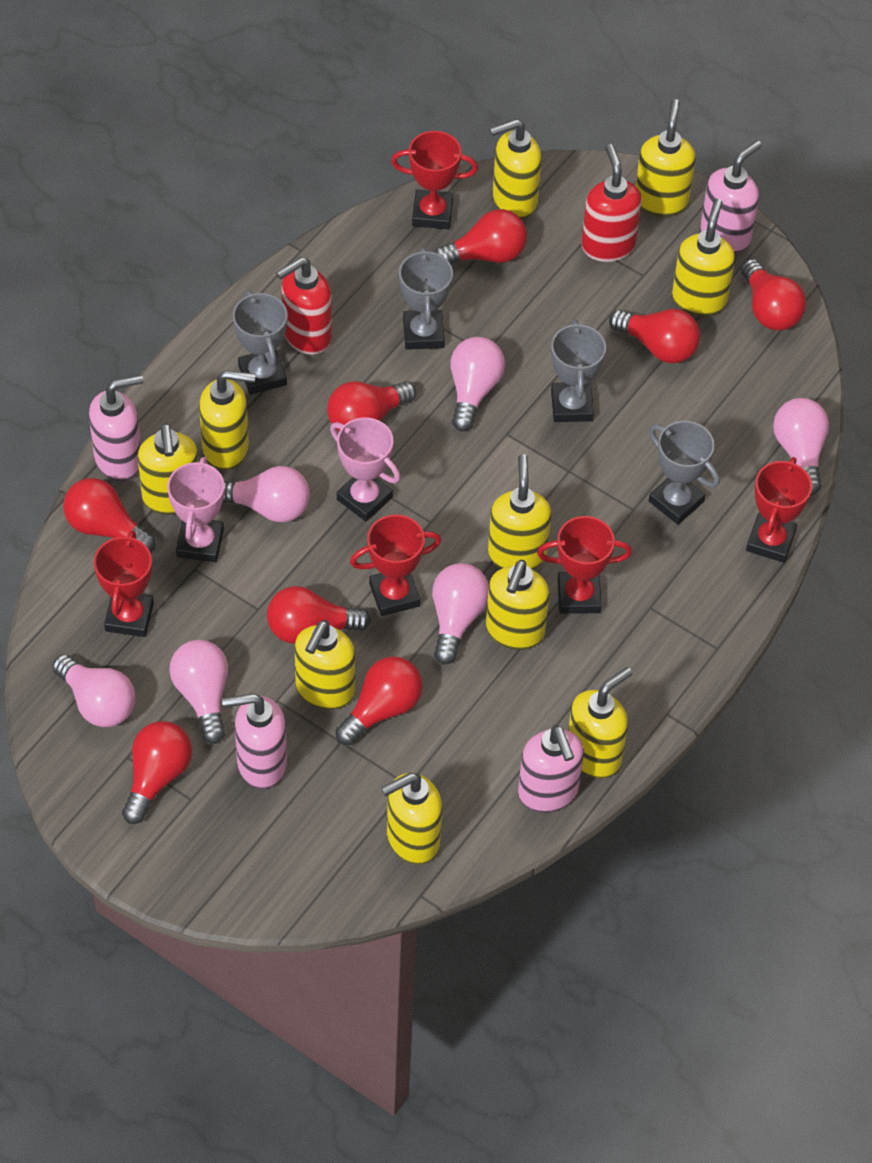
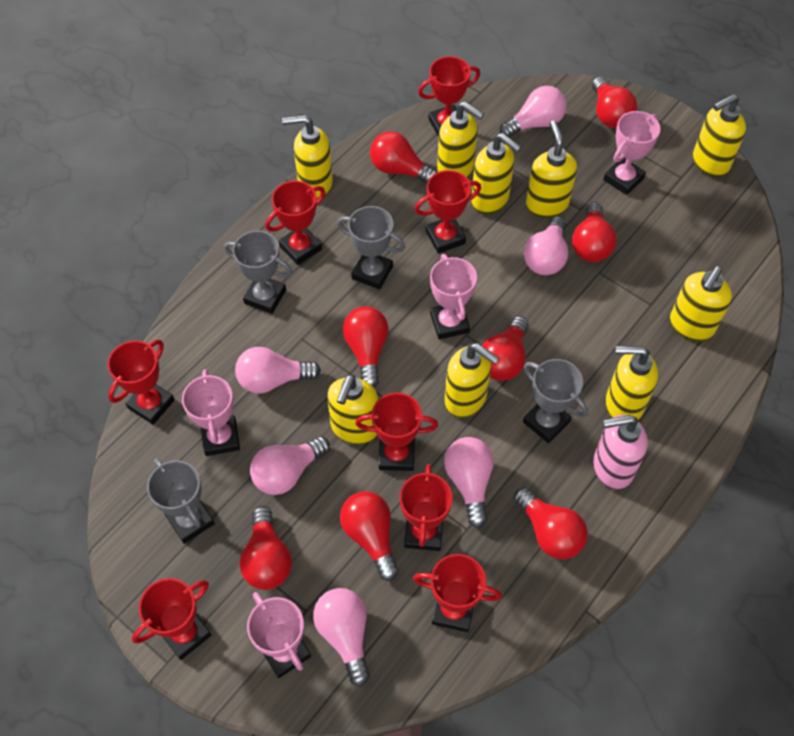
pink soap dispenser: [89,375,144,481] [222,693,287,789] [518,725,584,813] [700,140,762,254] = 4 -> [593,415,648,490] = 1
pink trophy: [167,457,224,562] [330,417,400,522] = 2 -> [182,369,240,456] [247,592,311,678] [430,254,477,340] [603,111,660,195] = 4
red soap dispenser: [276,257,332,355] [581,144,642,262] = 2 -> none = 0
red trophy: [94,530,154,637] [350,515,441,616] [391,131,478,229] [537,516,632,614] [746,457,812,563] = 5 -> [107,340,175,425] [132,578,211,660] [265,181,325,265] [355,392,438,471] [400,464,453,551] [413,554,502,632] [415,170,481,253] [418,56,480,137] = 8
yellow soap dispenser: [138,423,199,515] [199,370,255,470] [295,620,355,710] [381,773,442,865] [486,560,549,650] [488,454,552,570] [490,119,542,219] [568,667,632,779] [635,99,695,217] [672,199,735,316] = 10 -> [282,115,333,199] [327,374,379,445] [437,101,484,178] [444,343,499,418] [471,133,521,214] [526,120,577,218] [605,346,658,420] [670,266,732,341] [693,94,746,177] = 9

